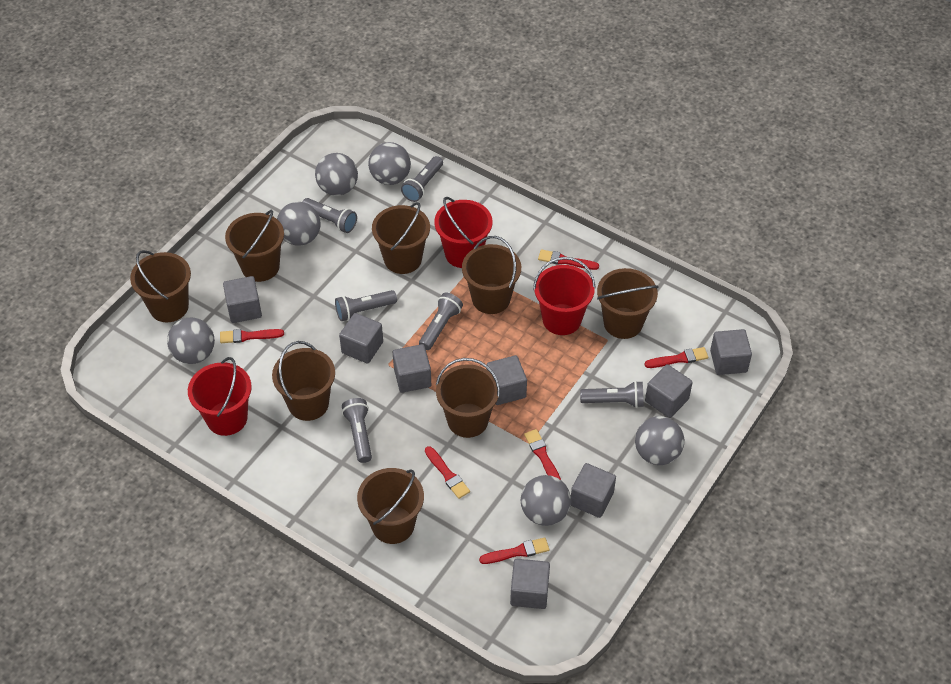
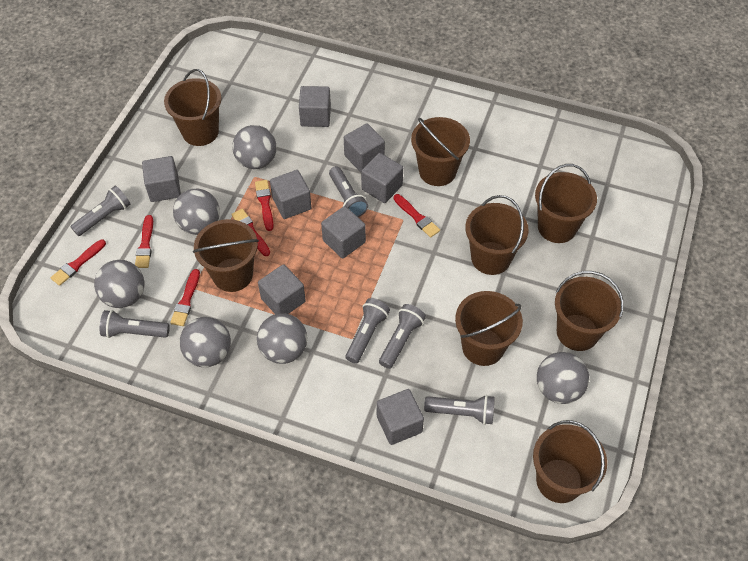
red bucket: [188,357,252,436] [434,197,493,268] [533,257,596,335] = 3 -> none = 0

